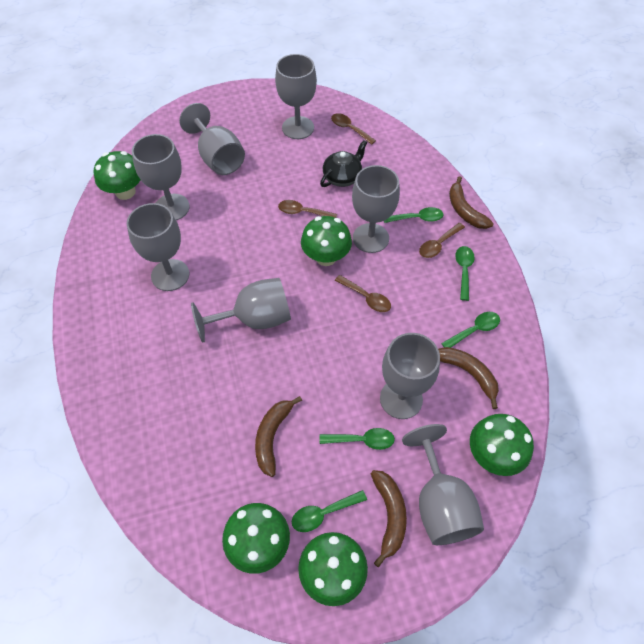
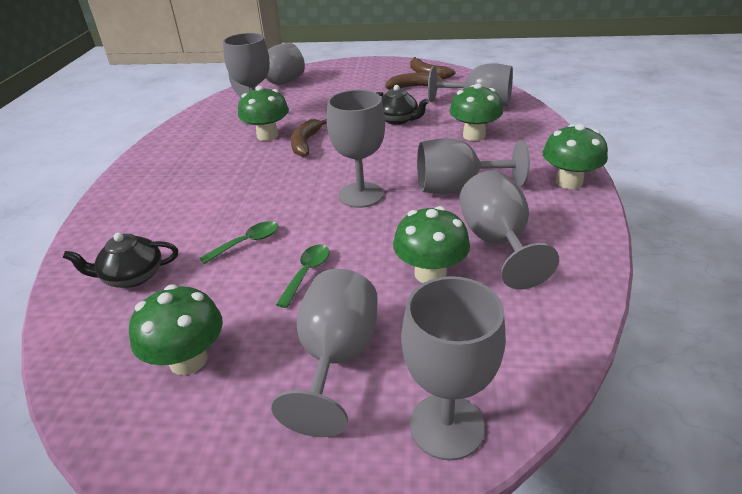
black teapot: [320,140,367,187] = 1 -> [63,232,178,288] [376,85,429,125] = 2
brown banana: [255,396,302,477] [371,470,407,567] [438,347,499,409] [449,176,494,229] = 4 -> [291,119,327,157] [385,73,449,90] [410,57,456,79] = 3
brown spoon: [278,200,337,218] [331,113,376,145] [335,275,391,312] [419,223,465,258] = 4 -> none = 0
green spoon: [292,490,367,532] [319,428,395,450] [384,207,443,223] [441,312,500,348] [455,246,475,301] = 5 -> [200,221,278,264] [276,244,329,308] = 2

